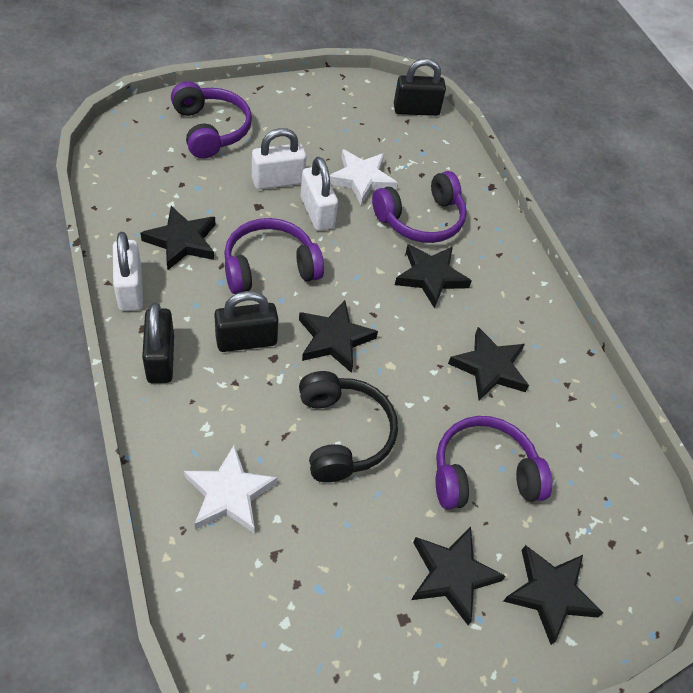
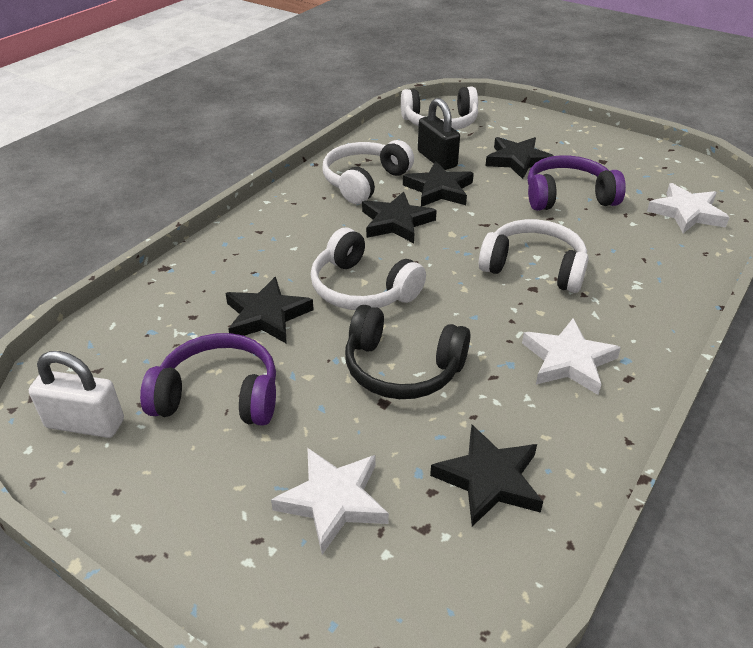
black padlock: [142,302,174,383] [214,291,278,352] [394,58,446,116] = 3 -> [418,98,460,170] = 1
black star: [140,206,215,270] [299,300,378,373] [395,244,472,309] [412,527,506,625] [448,327,529,401] [503,545,603,645] = 6 -> [225,277,314,344] [362,192,437,243] [403,161,474,207] [430,425,543,526] [485,137,553,179] = 5
purple headphones: [171,81,252,159] [224,218,324,294] [372,171,467,243] [435,416,552,509] = 4 -> [140,333,276,426] [528,155,626,211] = 2
white headphones: none = 0 -> [311,228,426,310] [322,140,414,204] [401,87,478,130] [479,219,589,293] = 4
white padlock: [113,232,143,311] [252,128,306,190] [301,157,338,231] = 3 -> [29,351,124,438] = 1
white star: [184,444,277,534] [329,149,398,205] = 2 -> [271,448,389,555] [522,318,621,395] [647,183,730,233] = 3

